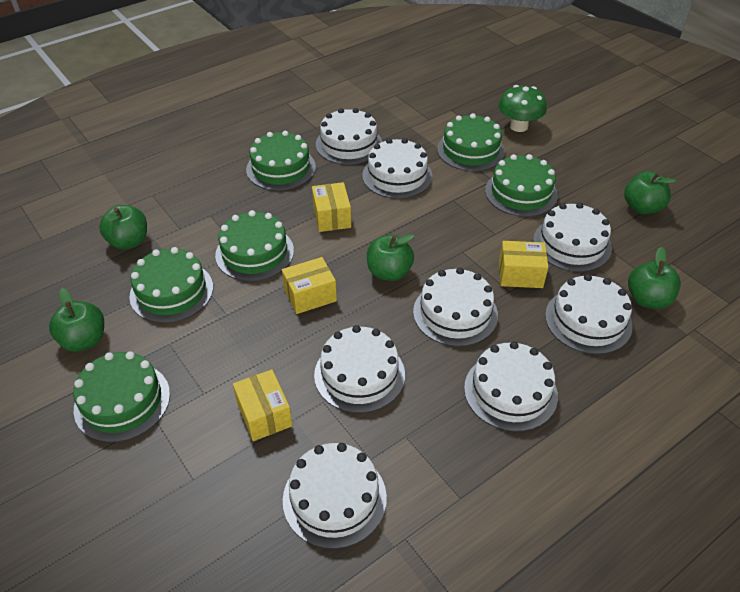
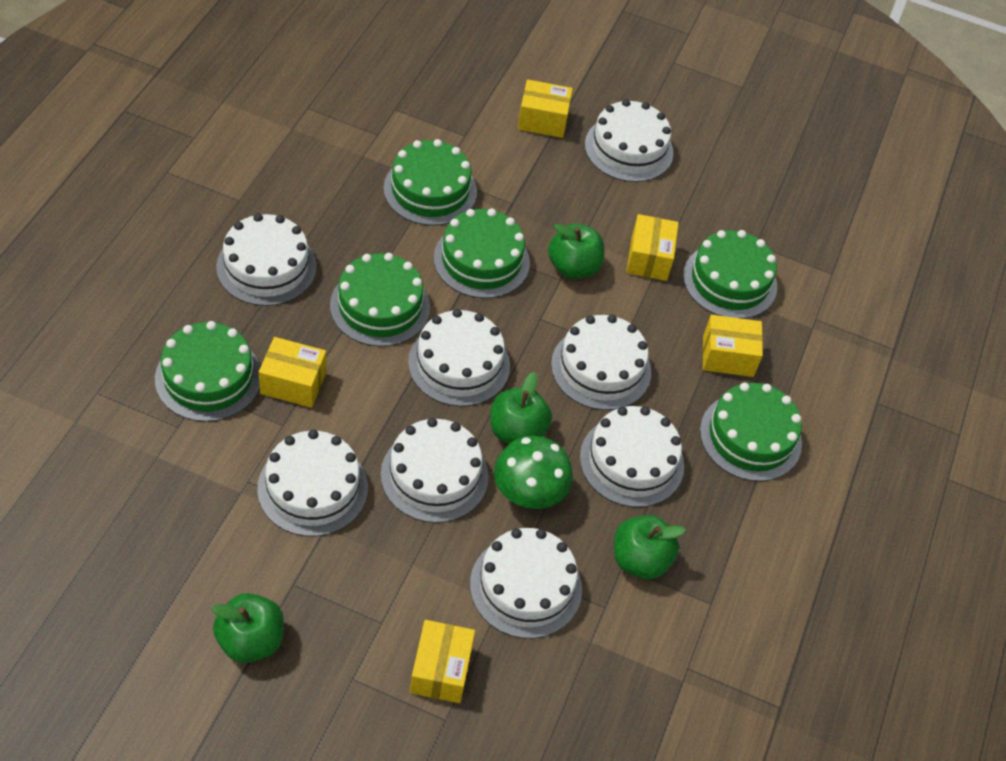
green apple: [49,288,104,352] [99,205,147,250] [367,234,415,281] [624,171,676,214] [628,247,681,309] = 5 -> [212,593,284,663] [491,372,552,444] [548,224,604,279] [614,515,686,579] = 4
yellow box: [233,369,292,441] [282,257,337,314] [312,182,351,232] [499,241,548,288] = 4 -> [259,337,326,408] [410,620,475,703] [518,79,573,138] [626,214,679,281] [703,315,763,377] = 5

